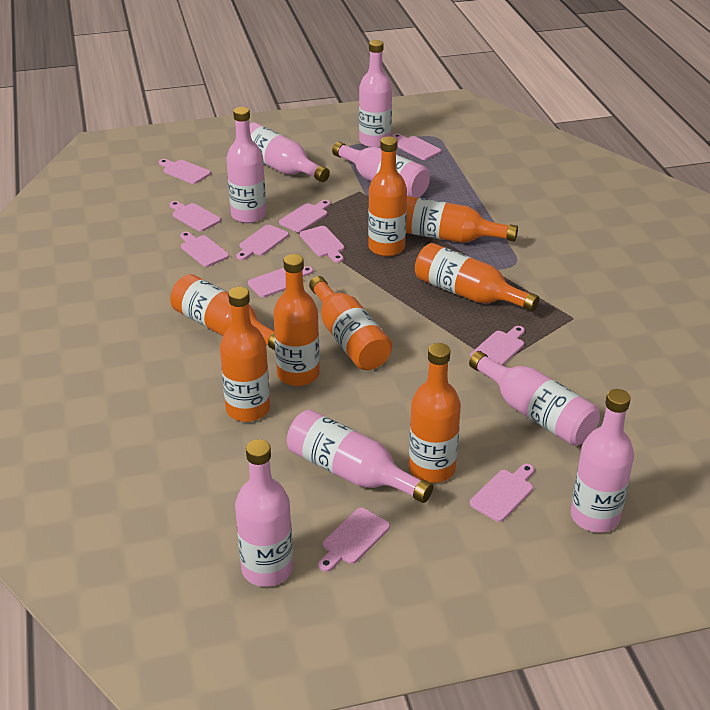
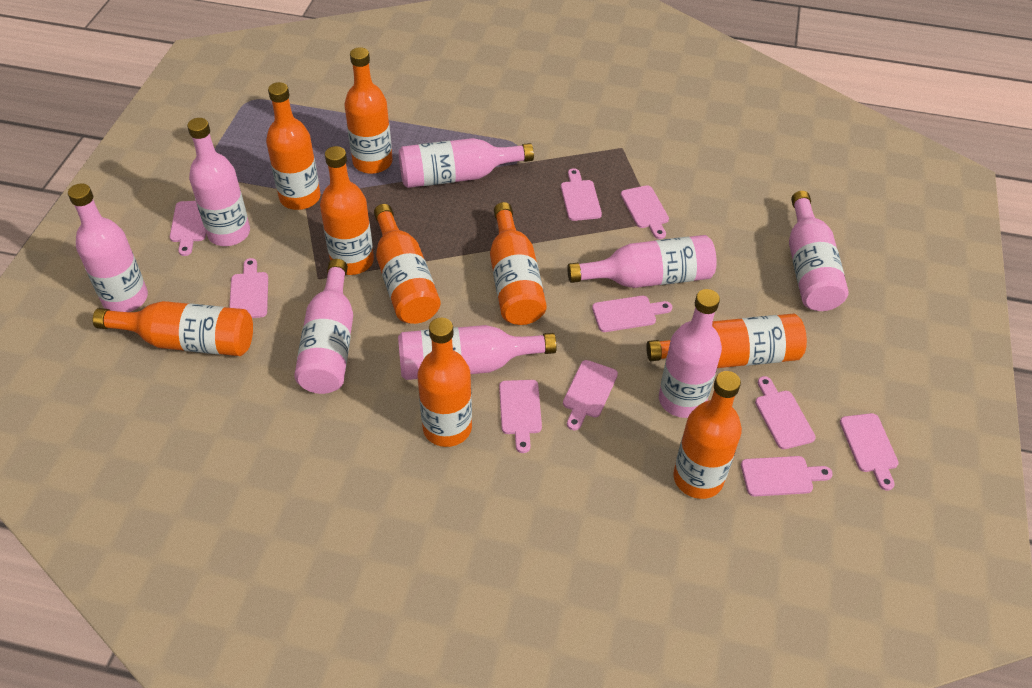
orange bottle: [170,274,275,350] [220,287,270,422] [273,254,320,386] [309,276,392,370] [368,136,407,256] [406,196,518,243] [409,343,461,483] [415,243,539,312] = 8 -> [93,301,253,356] [266,82,321,210] [320,146,374,275] [344,47,393,174] [374,204,441,324] [418,318,472,447] [490,202,547,325] [646,314,807,368] [673,371,742,499] = 9
pink cutting board: [159,159,211,184] [170,201,221,232] [180,232,229,267] [236,225,289,260] [248,266,313,298] [279,200,331,232] [300,226,345,263] [318,508,390,572] [392,134,441,160] [470,326,525,365] [470,464,534,522] = 11 -> [170,201,206,256] [229,258,268,318] [499,380,542,453] [561,168,602,221] [563,360,618,430] [592,296,672,332] [621,185,669,239] [741,456,833,497] [755,376,816,449] [840,413,899,491] = 10

